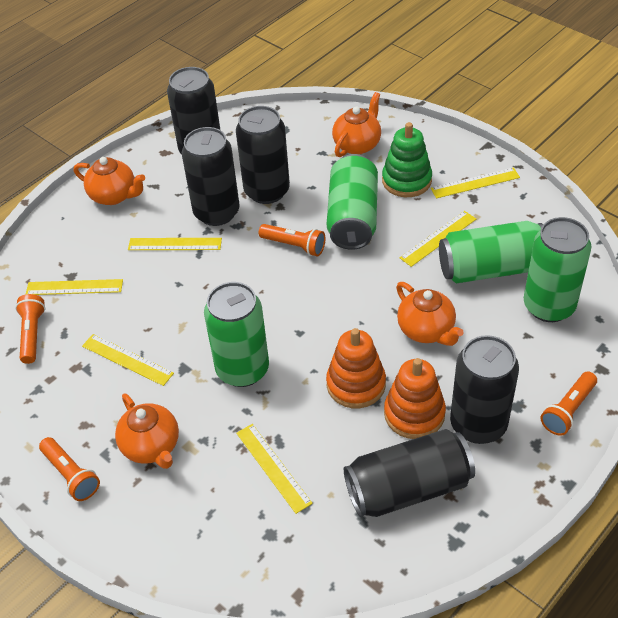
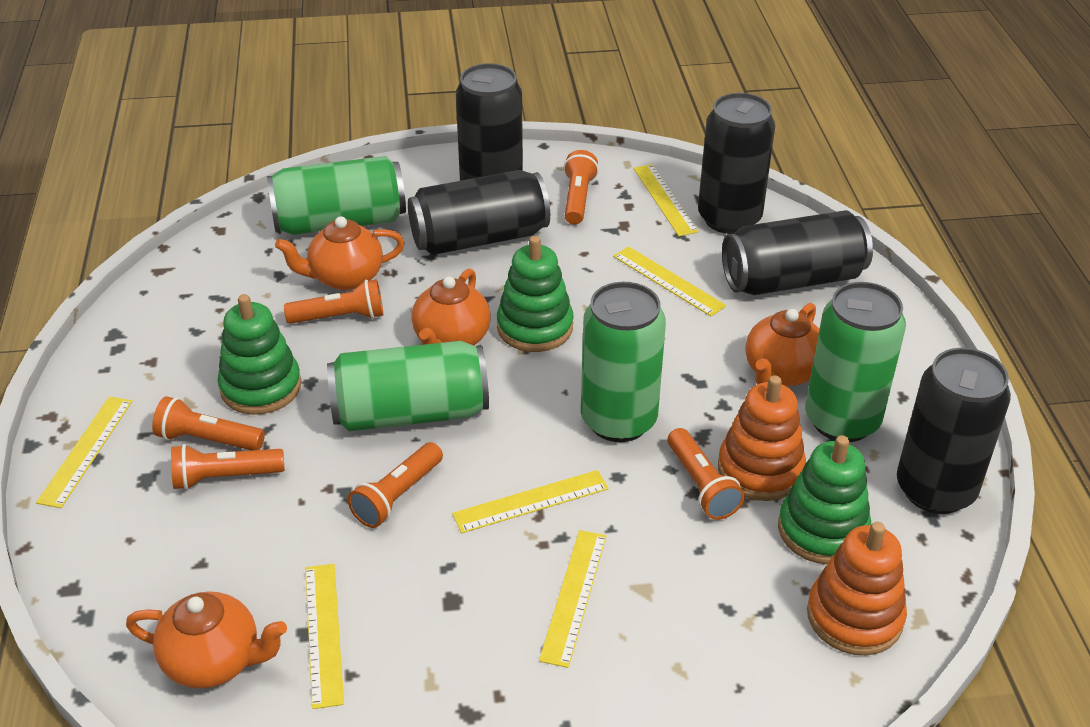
green stacking toy: [382,122,432,197] = 1 -> [217,294,301,415] [497,236,574,352] [778,435,871,564] = 3
orange flashlight: [15,294,45,364] [39,437,100,501] [259,224,325,256] [540,371,597,436] = 4 -> [152,396,265,451] [171,444,284,490] [284,279,383,324] [348,442,443,528] [563,150,599,225] [668,428,744,520] = 6

